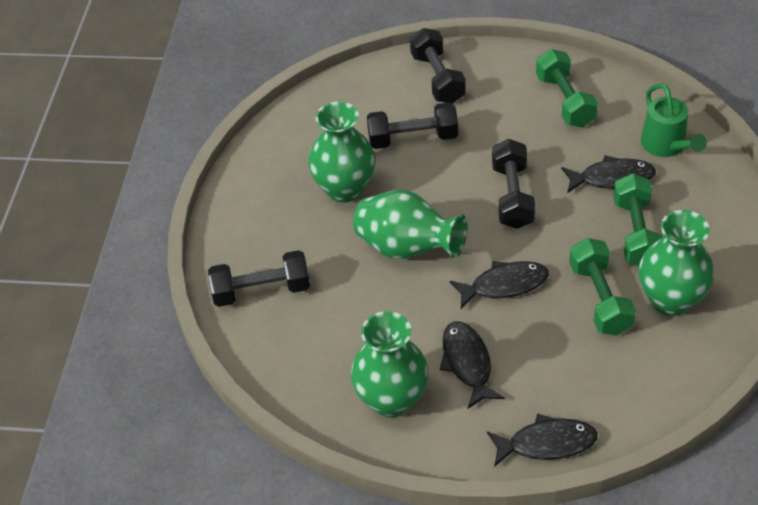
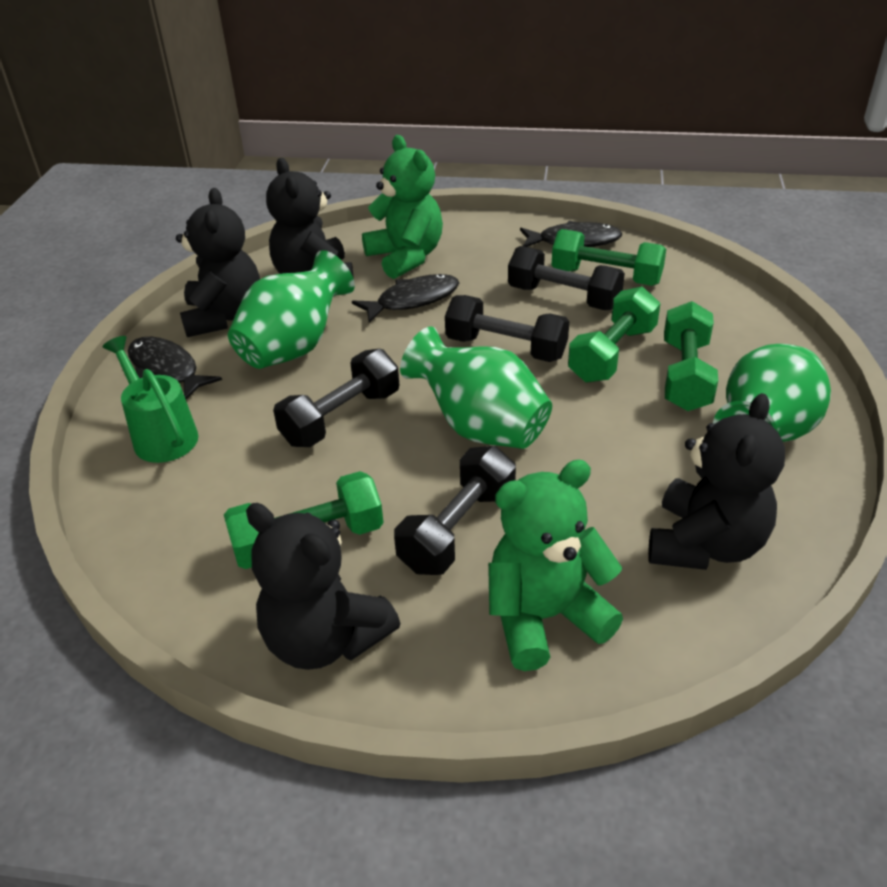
black fish: [440,321,505,409] [450,261,549,309] [487,413,598,467] [561,155,656,193] = 4 -> [128,337,222,400] [352,274,459,323] [520,221,623,247] = 3
black teddy bear: none = 0 -> [176,188,260,337] [246,503,401,670] [266,158,354,279] [648,393,785,570] = 4
green dumbbell: [536,49,598,127] [569,238,636,336] [613,173,662,266] = 3 -> [224,471,384,569] [552,229,666,286] [568,287,661,383] [664,301,718,411] = 4
green teddy bear: none = 0 -> [362,135,443,279] [488,460,623,671] = 2
green vase: [308,102,376,203] [351,311,429,417] [353,190,467,259] [639,210,714,316] = 4 -> [228,250,355,369] [400,326,552,449] [713,344,831,442] = 3

